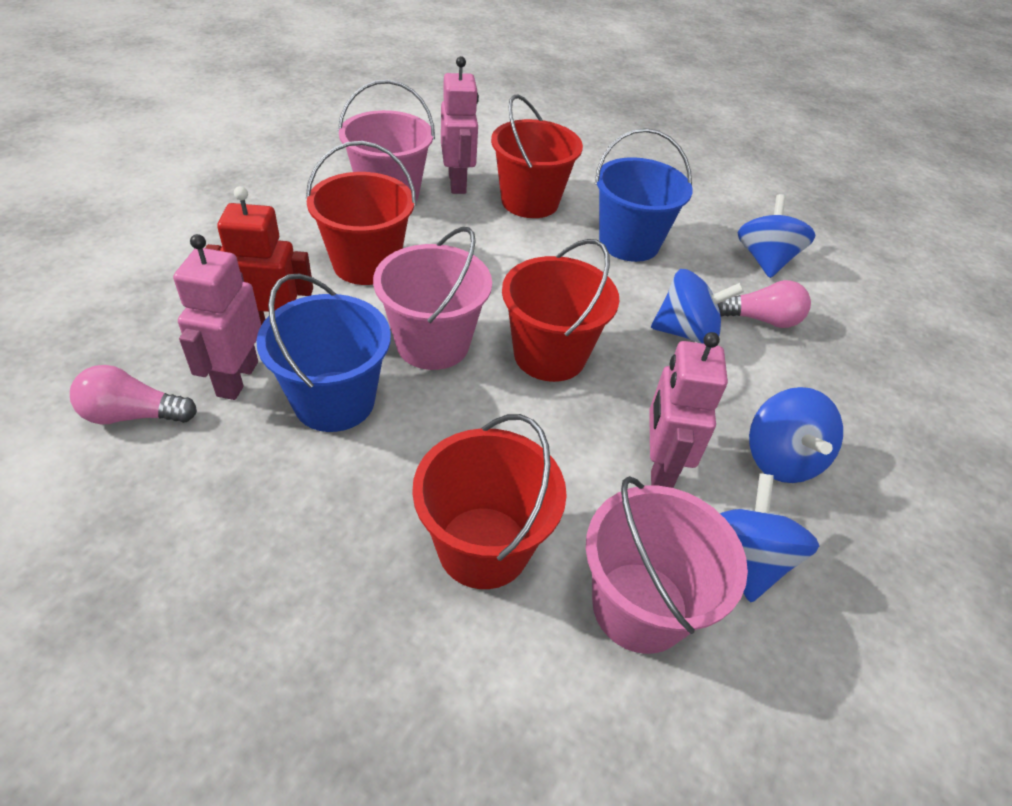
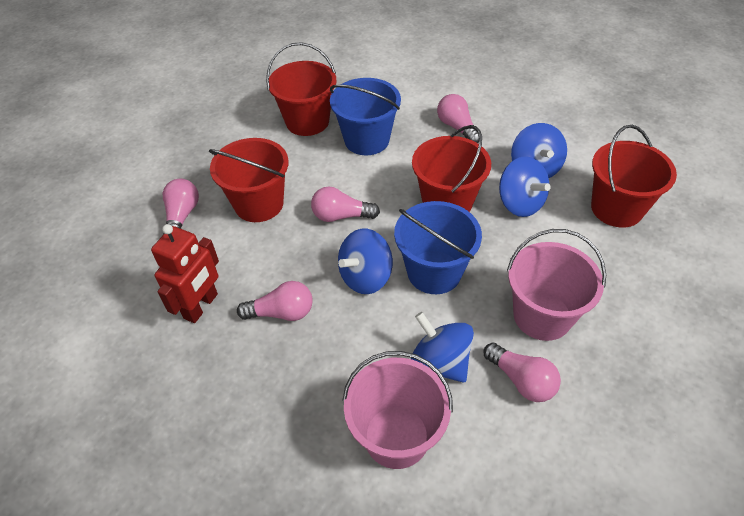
pink bucket: [338,80,435,201] [373,227,492,370] [586,476,748,654] = 3 -> [342,351,453,469] [507,229,606,341] = 2
pink light bulb: [70,365,197,424] [718,280,811,328] = 2 -> [163,179,199,235] [237,281,313,321] [311,187,380,222] [437,94,479,143] [484,342,561,402] = 5
pink robot: [173,234,261,400] [441,56,479,194] [649,332,728,488] = 3 -> none = 0

